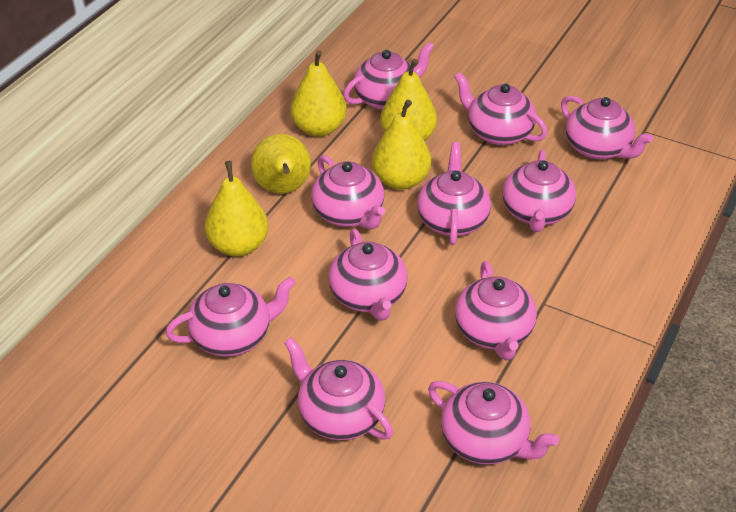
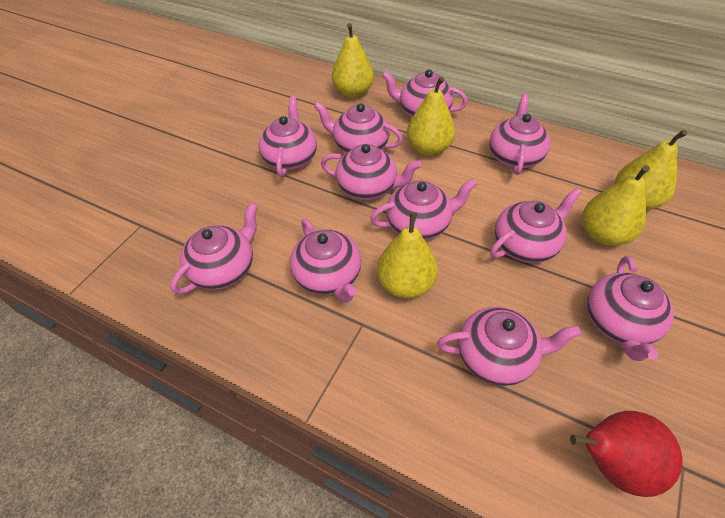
red pear: none = 0 -> [570,411,682,497] = 1

